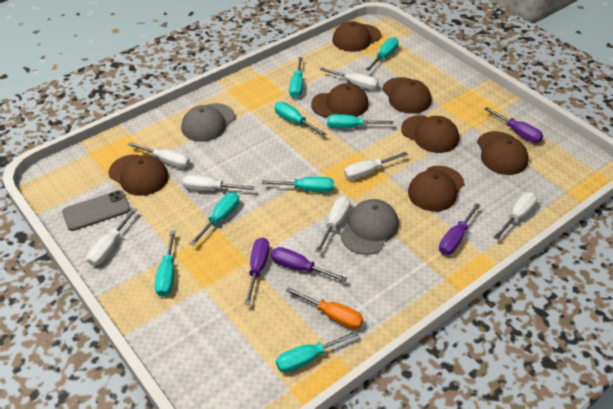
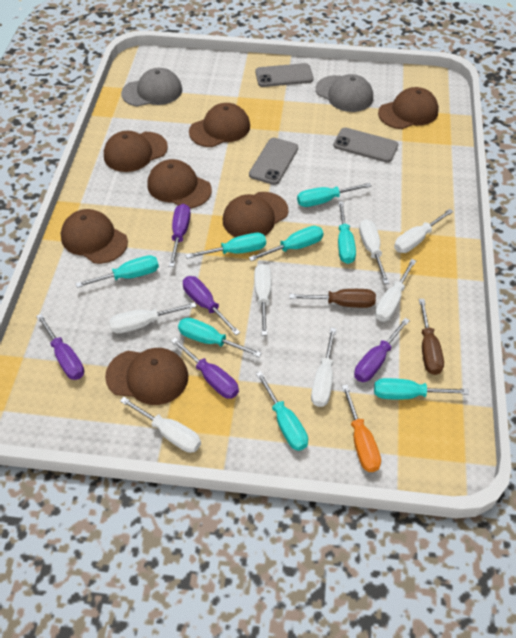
brown screwdriver: none = 0 -> [289,289,376,308] [419,299,444,375] = 2
grey phone: [62,190,130,231] = 1 -> [249,138,298,185] [255,63,313,87] [333,128,398,163] = 3
purple screwdriver: [244,238,269,305] [271,247,347,282] [439,203,480,255] [485,107,543,143] = 4 -> [36,314,84,380] [169,204,191,267] [171,338,239,399] [183,276,241,335] [354,318,410,382] = 5

